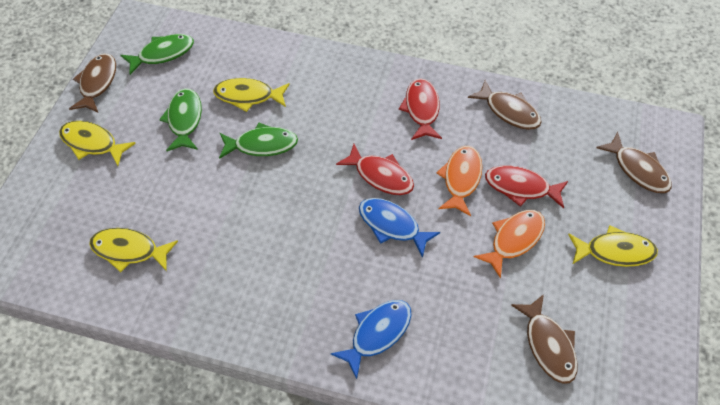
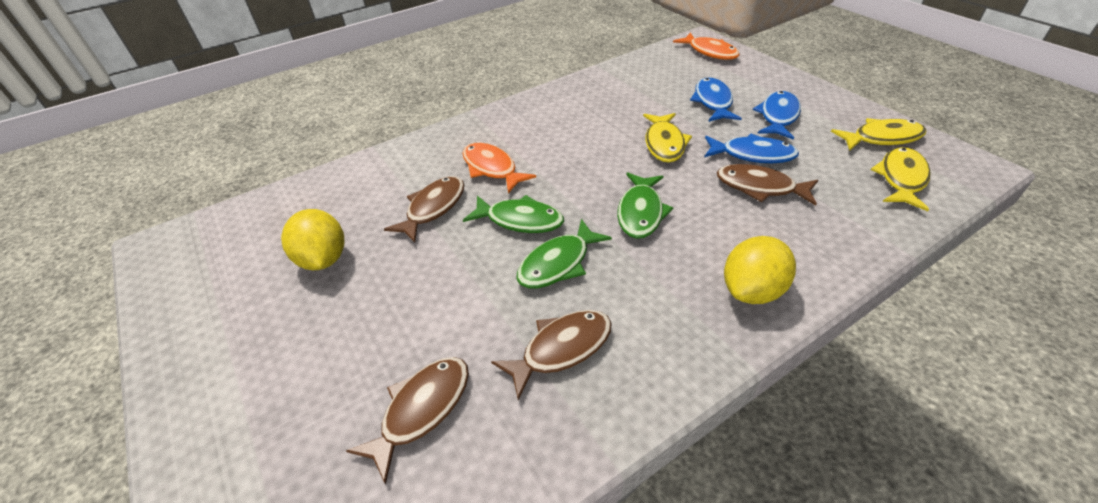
blue fish: [330,300,412,379] [359,198,440,258] = 2 -> [690,77,742,122] [704,133,799,163] [753,91,801,140] = 3
red fish: [336,144,414,195] [399,78,442,140] [485,166,568,208] = 3 -> none = 0
yellow fish: [59,121,136,166] [89,228,178,272] [213,78,290,112] [568,225,658,267] = 4 -> [643,113,692,163] [831,118,926,151] [871,147,930,211] = 3
yellow lemon: none = 0 -> [281,209,344,270] [724,236,796,304] = 2

